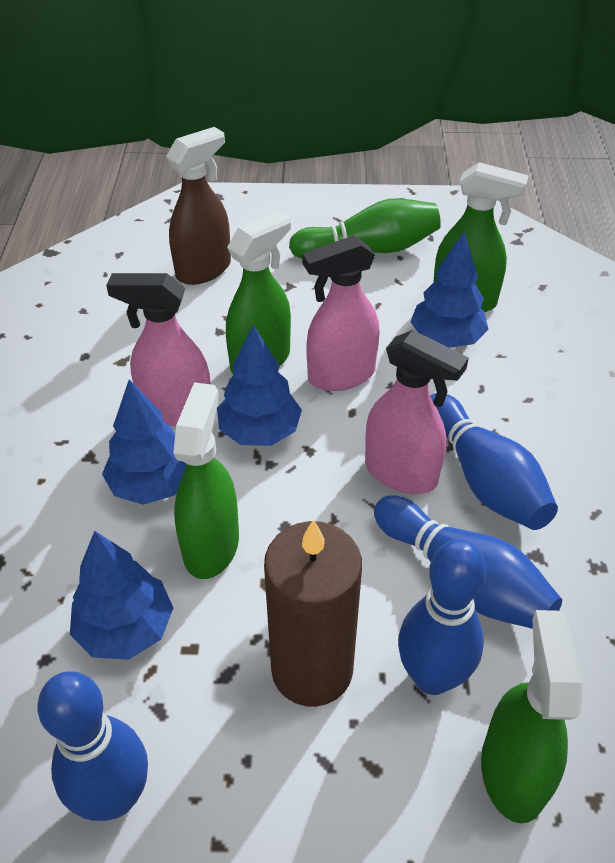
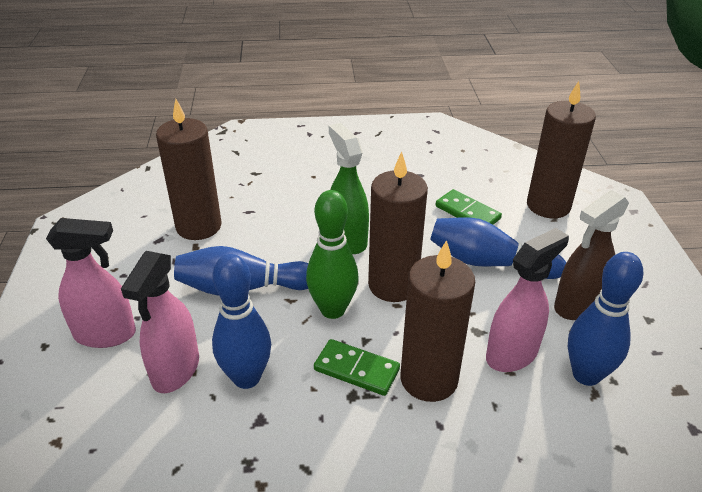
blue tree: [70,531,173,660] [102,379,186,505] [217,325,302,446] [410,232,489,348] = 4 -> none = 0
brown candle: [264,519,362,707] = 1 -> [156,99,221,240] [368,152,428,302] [401,240,475,402] [527,81,596,218] = 4
green domino: none = 0 -> [314,339,400,396] [436,189,502,225] = 2
green spray bottle: [173,382,239,579] [226,211,291,374] [433,162,529,312] [481,610,582,823] = 4 -> [329,123,369,254] = 1

